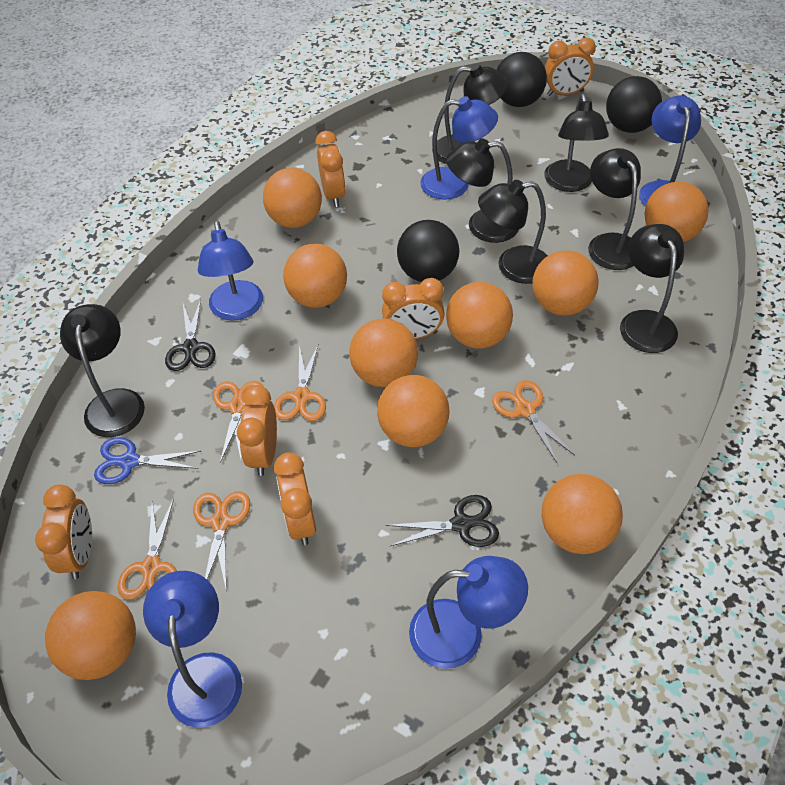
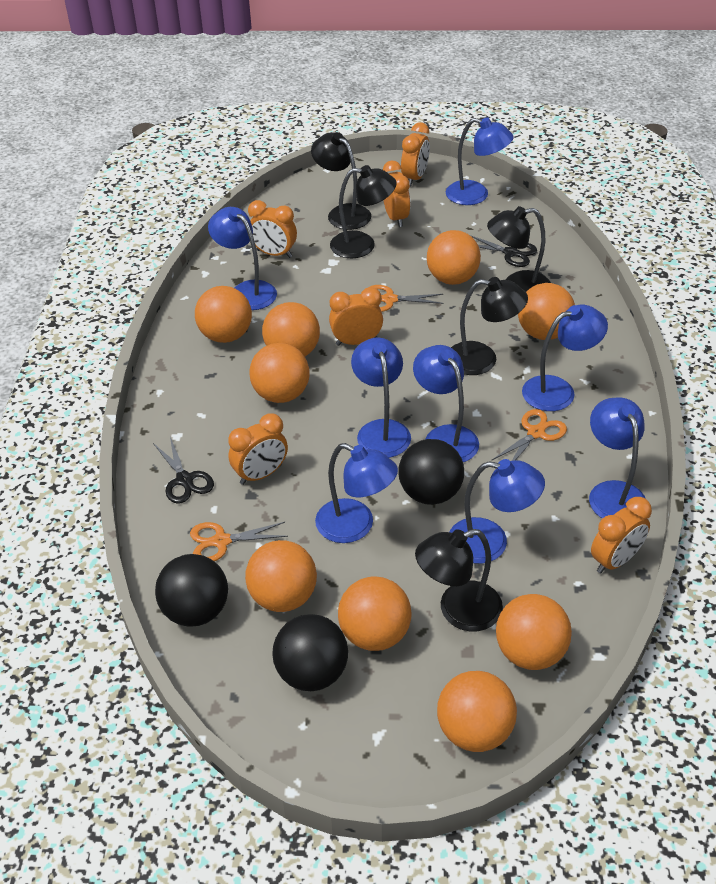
black lamp: [60,304,145,437] [432,63,508,164] [446,138,519,243] [478,180,548,284] [544,94,609,192] [588,148,641,270] [620,224,684,353] = 7 -> [311,132,371,230] [330,165,397,258] [415,529,503,631] [451,277,528,375] [487,206,551,291] = 5
blue lamp: [143,571,242,728] [198,221,263,321] [409,556,528,669] [420,96,498,200] [639,96,701,207] = 5 -> [208,207,277,310] [315,443,398,543] [351,337,411,458] [413,345,479,462] [446,117,514,205] [450,459,545,564] [522,305,608,411] [589,397,646,519] = 8
blue scissors: [94,437,201,484] = 1 -> none = 0
orange scissors: [118,499,177,600] [193,491,250,588] [213,381,264,463] [274,345,326,421] [492,380,575,463] = 5 -> [190,522,288,561] [370,285,444,312] [492,409,567,461] = 3

